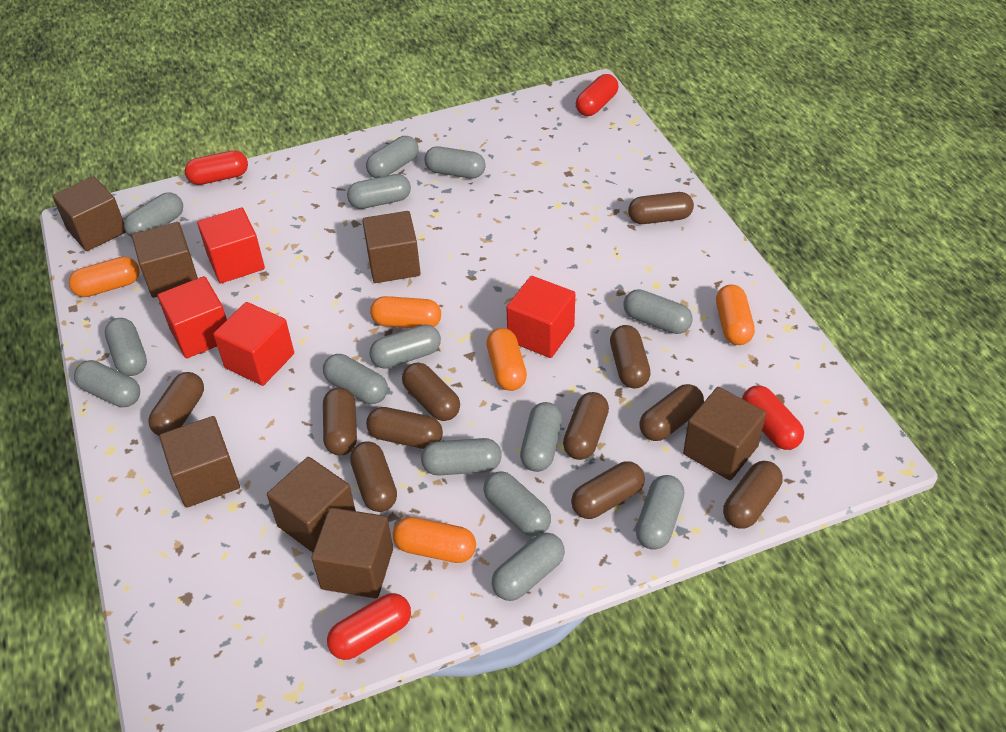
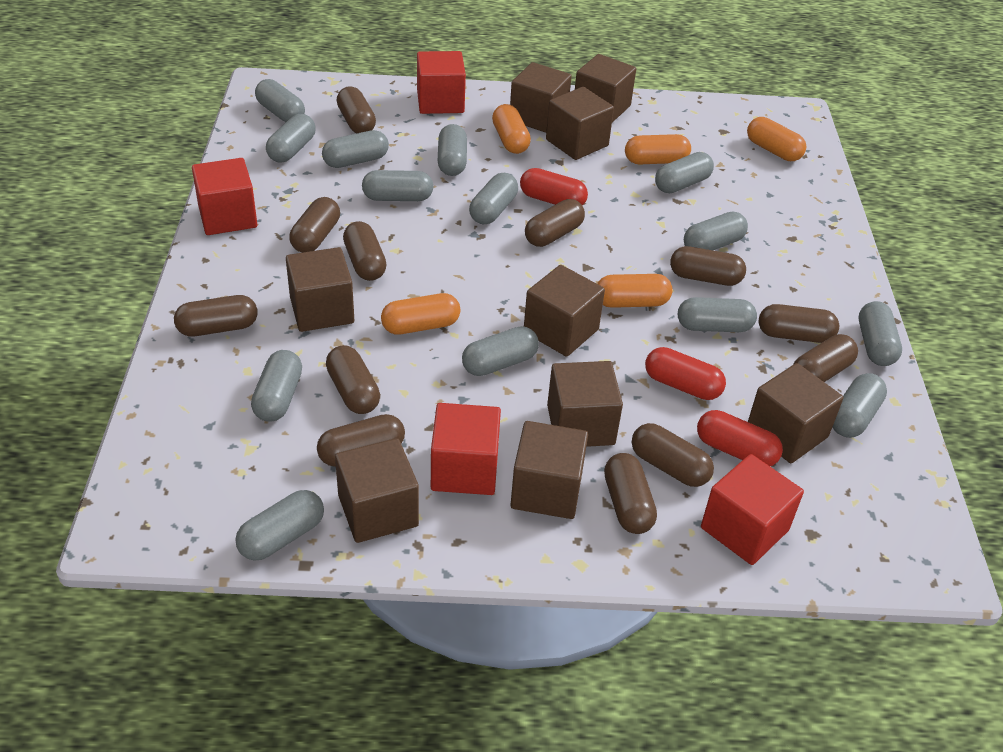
brown capsule: [148,372,204,436] [323,387,357,456] [350,441,397,512] [366,407,443,449] [402,363,460,421] [563,392,609,460] [571,461,645,519] [610,325,651,388] [628,192,694,224] [639,384,704,441] [723,461,783,529] = 11 -> [174,295,258,337] [289,197,340,253] [317,414,405,467] [326,345,380,414] [336,86,376,133] [343,221,387,281] [525,199,585,247] [604,453,657,534] [632,423,714,487] [670,246,746,286] [759,304,839,343] [793,334,858,382] = 12
brown cube: [53,176,126,251] [132,222,198,298] [159,416,240,508] [267,457,356,552] [311,508,393,598] [362,211,421,283] [683,387,766,480] = 7 -> [286,247,354,332] [335,438,419,543] [510,62,572,133] [511,421,588,519] [524,265,605,357] [546,87,614,160] [547,361,623,447] [575,54,636,122] [748,363,843,463] = 9
red capsule: [185,150,248,185] [327,593,411,660] [576,74,619,116] [742,385,804,450] = 4 -> [520,168,588,206] [645,347,726,400] [697,410,783,466] = 3

